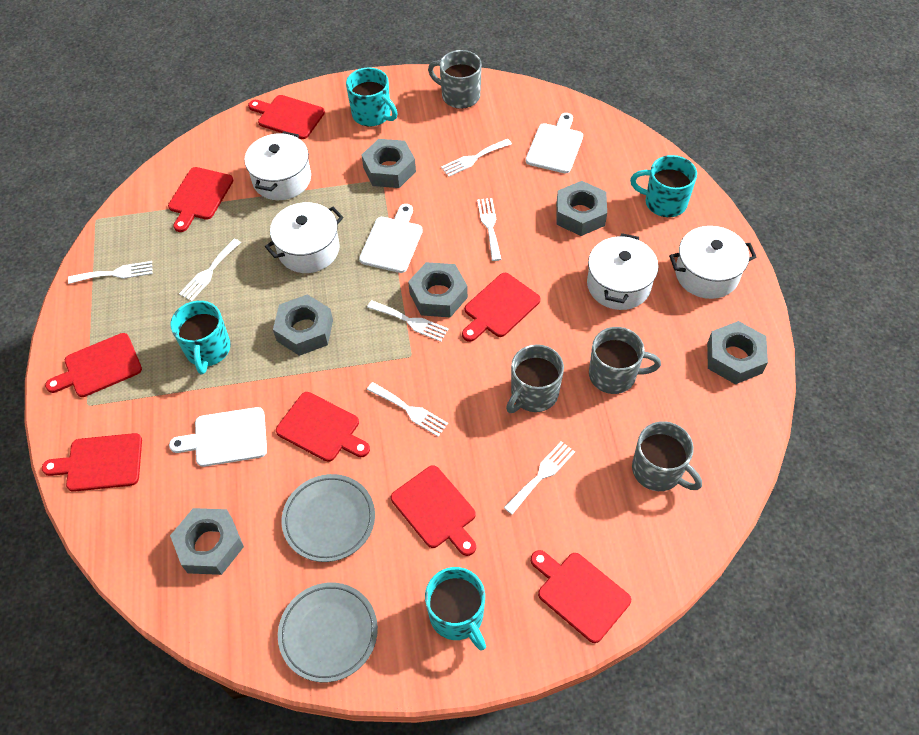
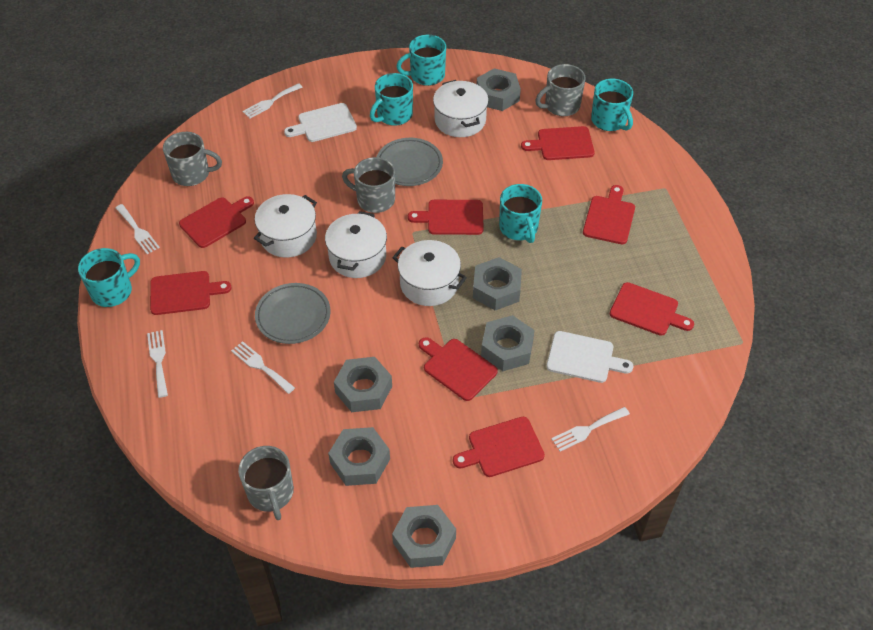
turquoise mug: [170,301,231,374] [346,67,398,126] [425,567,486,651] [630,155,697,217] = 4 -> [78,248,140,307] [370,73,413,126] [396,35,446,86] [499,184,542,243] [591,79,633,131] = 5
white cutting board: [169,407,267,467] [359,204,423,273] [526,113,583,173] = 3 -> [284,103,357,142] [546,331,633,383] = 2
white fork: [68,261,153,284] [179,239,241,301] [367,300,448,342] [367,382,448,437] [441,139,512,177] [477,198,501,261] [504,441,575,515] = 7 -> [115,204,160,254] [147,330,168,398] [231,341,295,394] [243,83,303,118] [551,407,630,452] = 5

